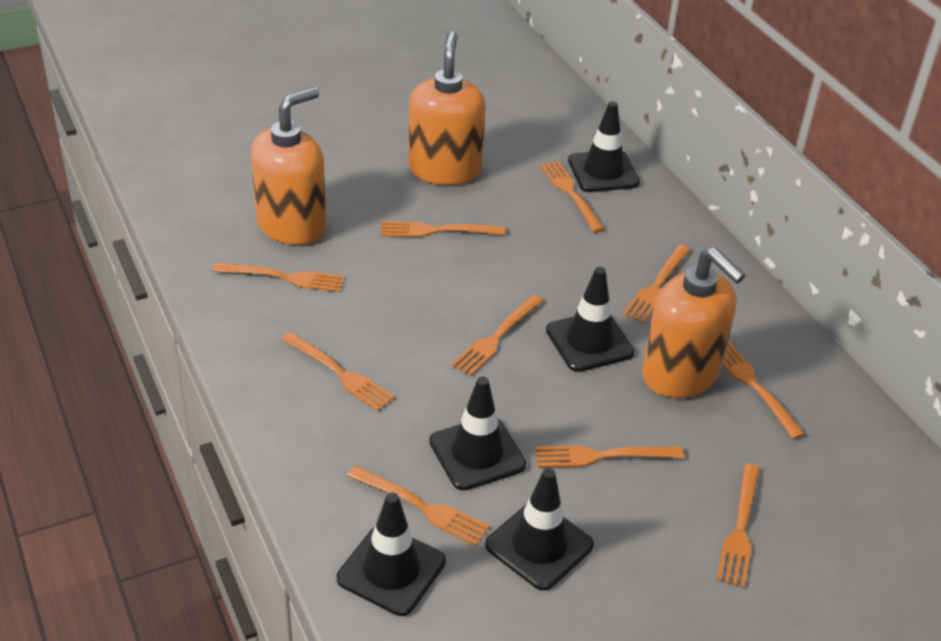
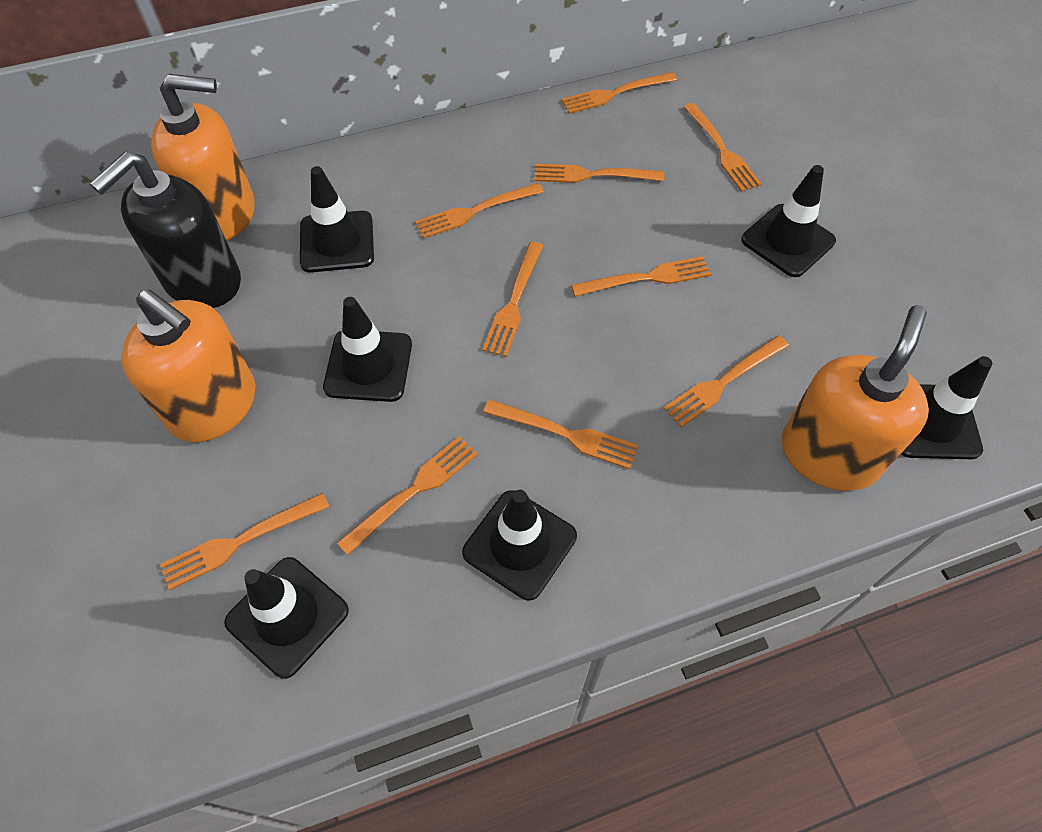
black soap dispenser: none = 0 -> [90,152,241,308] = 1
black traffic cone: [337,493,446,616] [429,377,526,490] [485,468,594,590] [546,267,635,372] [568,101,640,192] = 5 -> [224,557,349,679] [300,166,374,273] [323,297,412,402] [462,490,577,600] [741,165,836,277] [901,356,992,459] = 6

